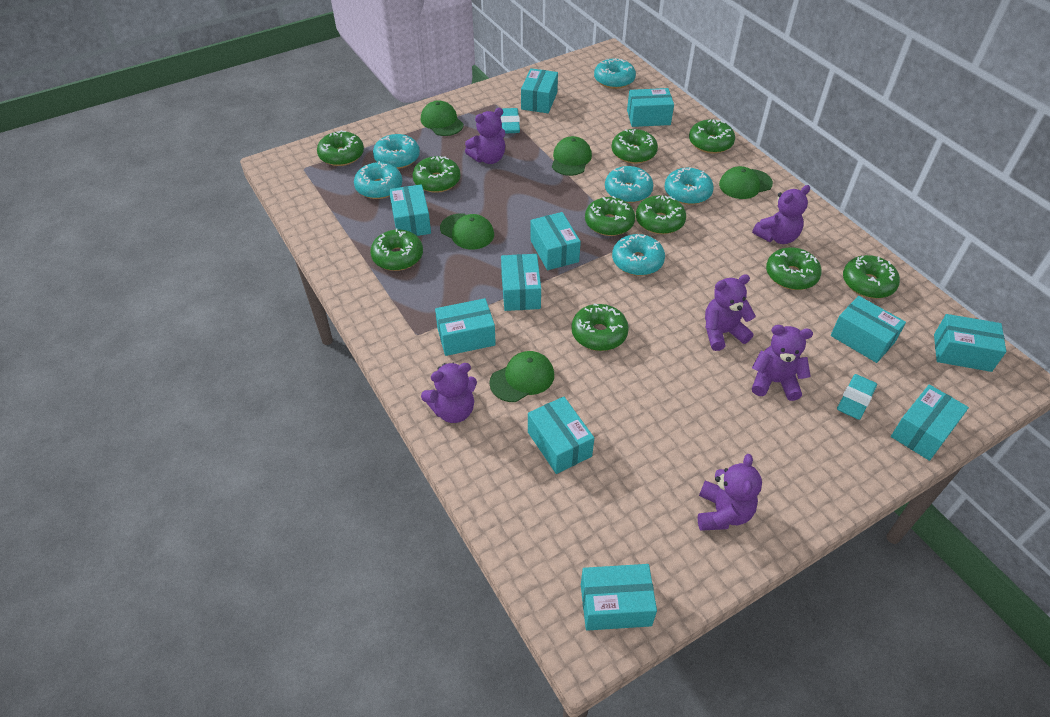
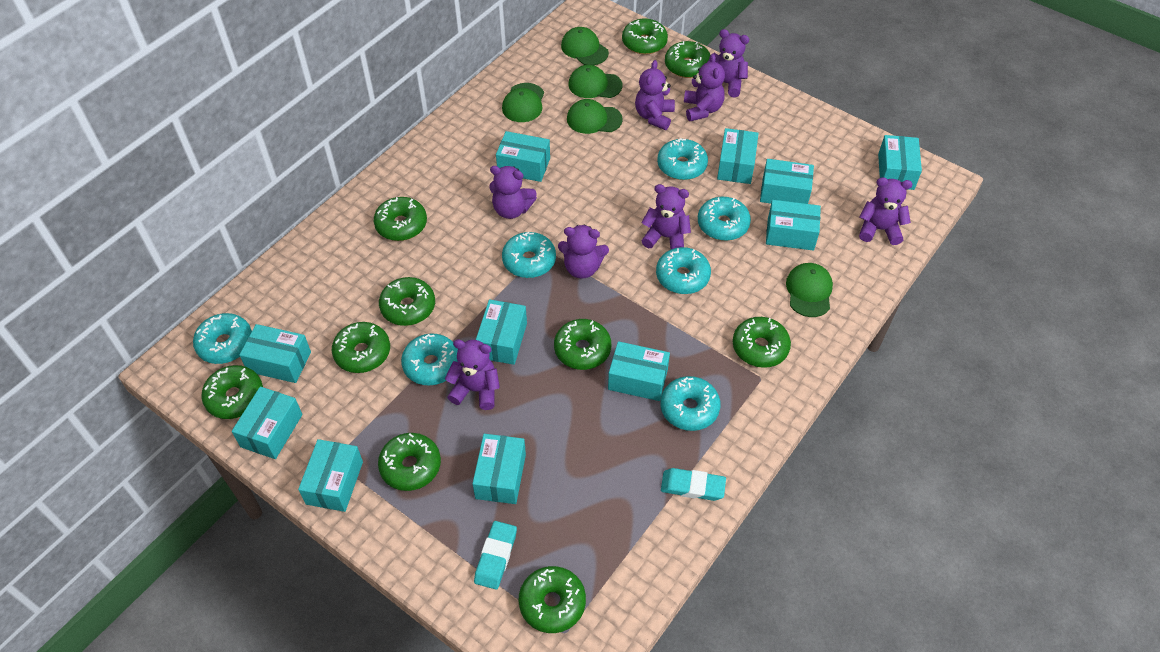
purple teddy bear: [421,363,477,423] [465,108,505,164] [698,454,762,531] [705,274,756,351] [752,185,810,244] [752,325,813,401] = 6 -> [445,340,500,410] [489,166,537,219] [558,224,609,278] [635,60,675,130] [641,184,691,249] [684,54,725,121] [707,29,749,97] [859,177,912,245] = 8
turquoise donut: [354,161,402,199] [373,134,420,169] [594,58,636,89] [605,166,653,203] [612,234,665,276] [664,167,714,205] = 6 -> [193,313,252,364] [401,333,458,386] [502,232,556,278] [656,247,711,294] [657,138,708,180] [660,376,721,431] [698,197,751,241] = 7

